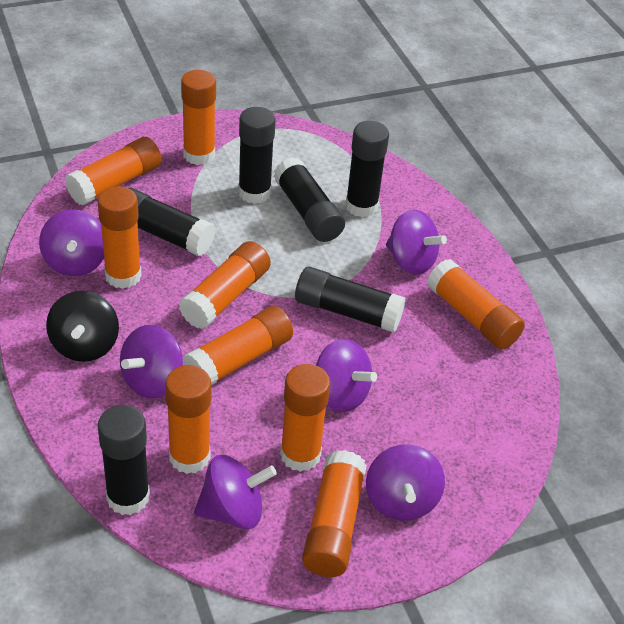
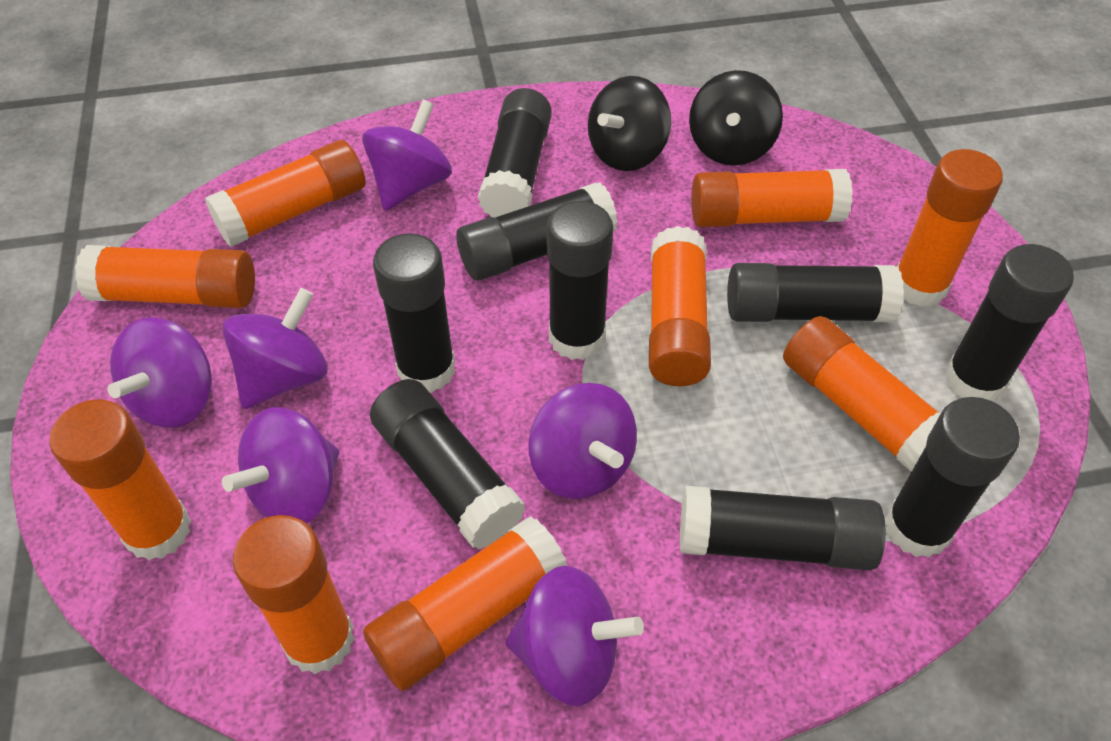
black glue stick: [98,405,150,515] [129,188,215,256] [238,107,276,204] [274,157,345,242] [295,267,406,333] [345,121,389,217] = 6 -> [370,379,526,550] [373,233,455,393] [456,182,618,280] [478,88,552,217] [547,201,613,360] [680,486,886,570] [727,263,904,322] [885,397,1020,558] [944,244,1074,401] = 9
black spinning top: [46,291,119,362] = 1 -> [588,76,671,171] [689,70,783,166] = 2

